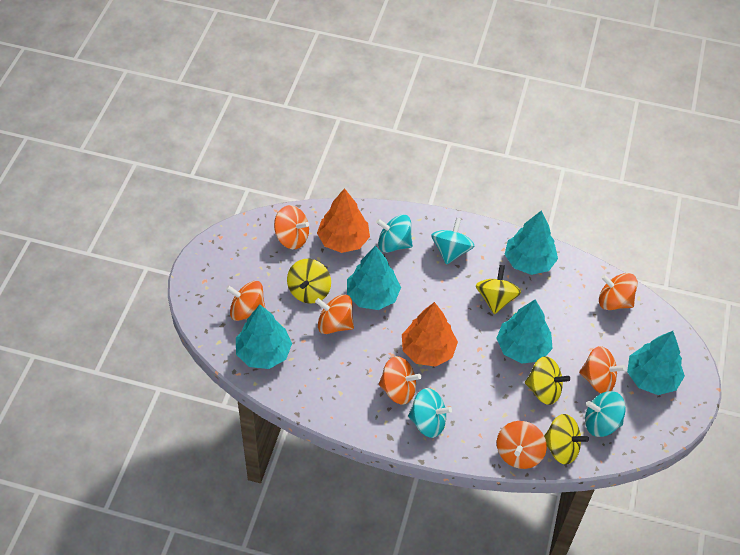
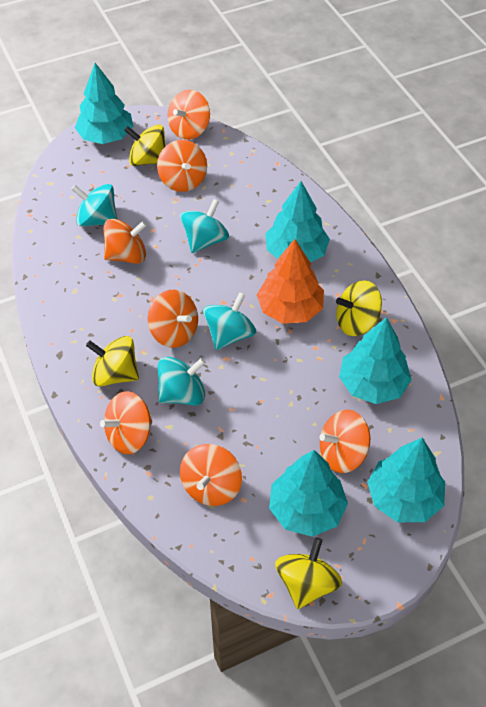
orange tree: [317,188,370,253] [402,302,458,367] = 2 -> [257,239,324,324] = 1

